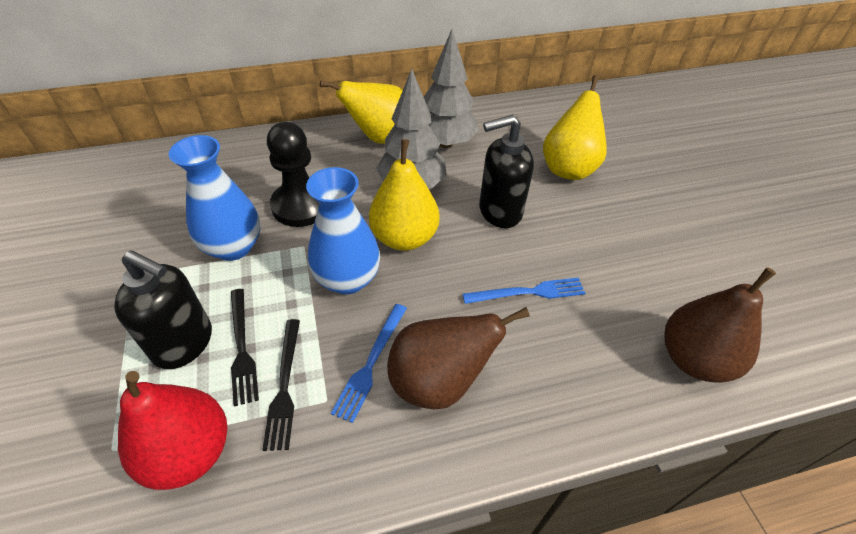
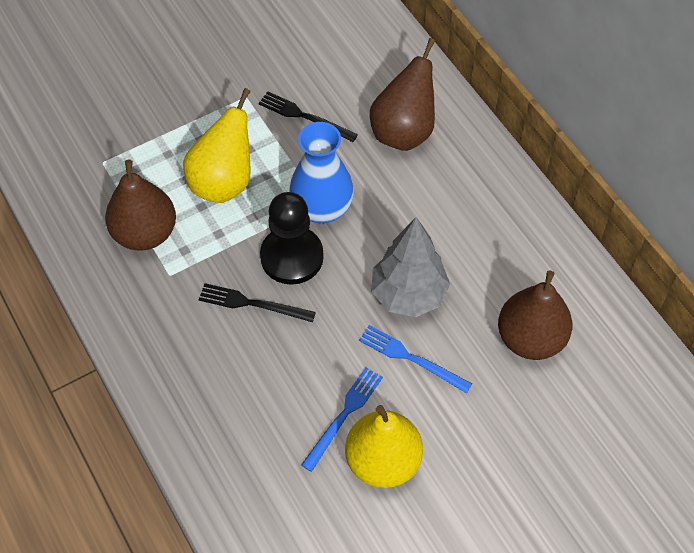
black soap dispenser: [114,250,212,369] [479,115,534,228] = 2 -> none = 0
blue vase: [169,135,260,261] [306,167,380,294] = 2 -> [289,122,354,223] = 1
brown pear: [387,307,530,410] [664,267,776,383] = 2 -> [105,160,176,250] [370,38,435,151] [498,271,573,360] = 3
grey tree: [376,68,447,189] [424,29,479,148] = 2 -> [371,217,450,317] = 1
red pear: [118,371,227,490] = 1 -> none = 0
yellow pear: [320,80,403,144] [369,139,440,251] [543,75,607,180] = 3 -> [183,88,251,203] [345,405,423,488] = 2

